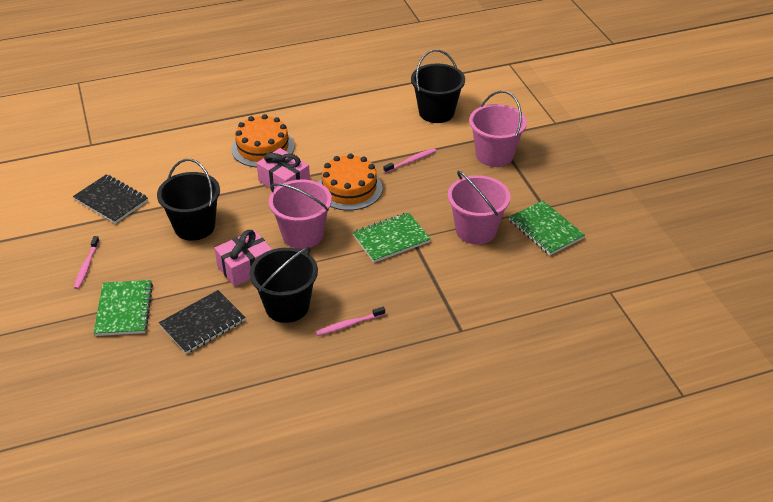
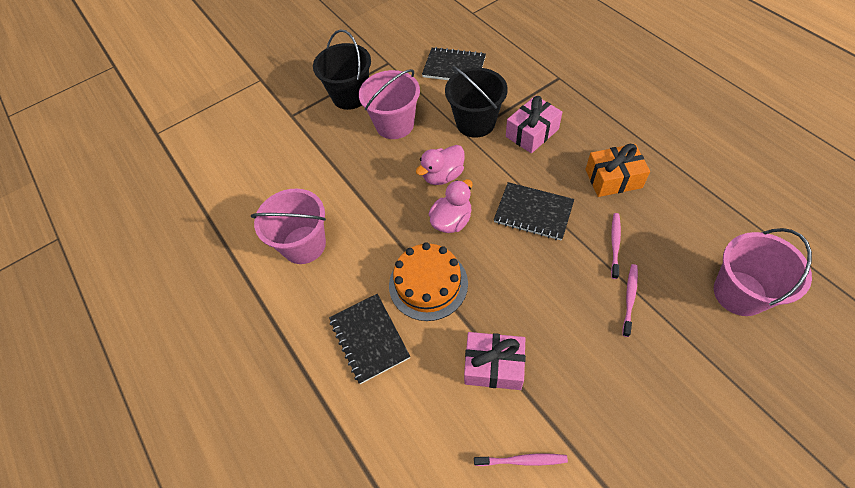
black bucket: [157,159,220,241] [250,247,318,323] [411,49,465,123] = 3 -> [313,30,371,110] [445,66,508,138] = 2
black notebook: [73,174,148,224] [159,290,246,354] = 2 -> [329,294,410,384] [422,47,486,80] [494,182,574,241] = 3
green notebook: [94,280,153,336] [353,212,431,263] [509,201,585,255] = 3 -> none = 0
orange cake: [231,114,294,167] [318,153,382,211] = 2 -> [389,242,468,321] = 1
orange gift: none = 0 -> [585,144,650,197] = 1
pink duck: none = 0 -> [416,145,465,185] [429,179,473,233] = 2

